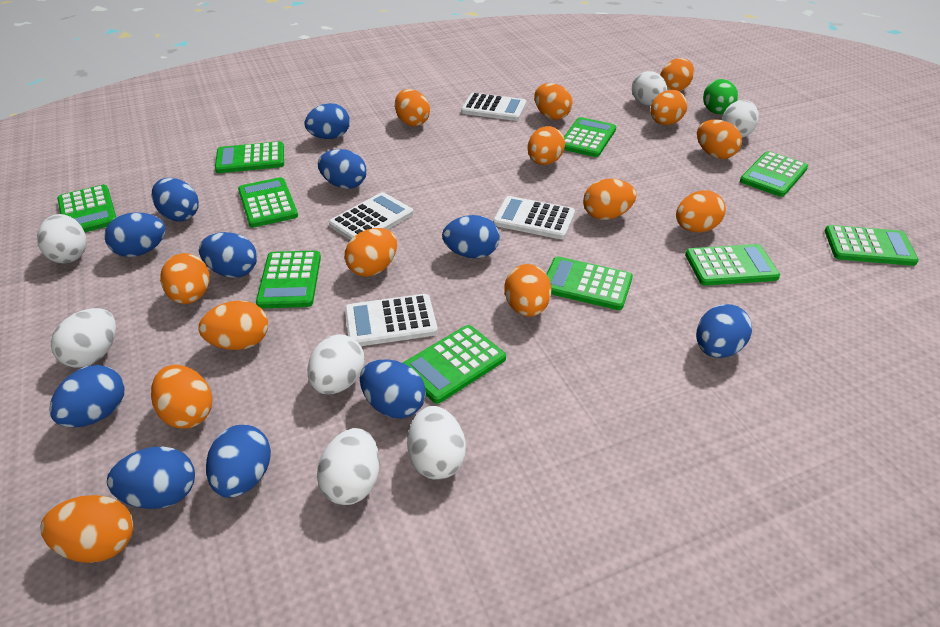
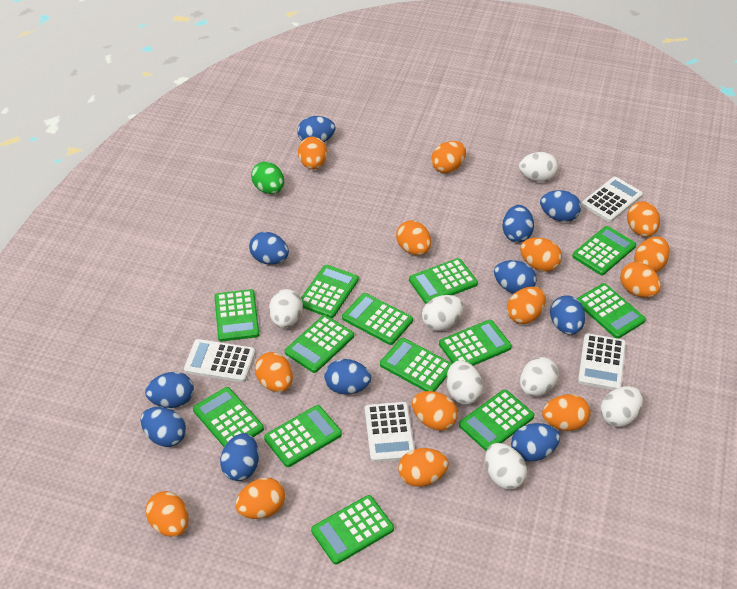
green calculator: [57,185,116,232] [215,141,284,173] [238,177,298,227] [256,251,321,309] [403,325,506,404] [546,256,633,310] [564,117,616,157] [685,244,780,286] [740,151,808,197] [825,225,919,266] = 10 -> [193,387,264,447] [214,289,259,342] [264,405,342,467] [285,315,354,373] [301,265,359,318] [311,495,394,564] [342,293,413,345] [380,338,452,392] [409,258,478,304] [439,320,512,366] [459,389,534,451] [572,226,636,275] [577,283,646,339] = 13

